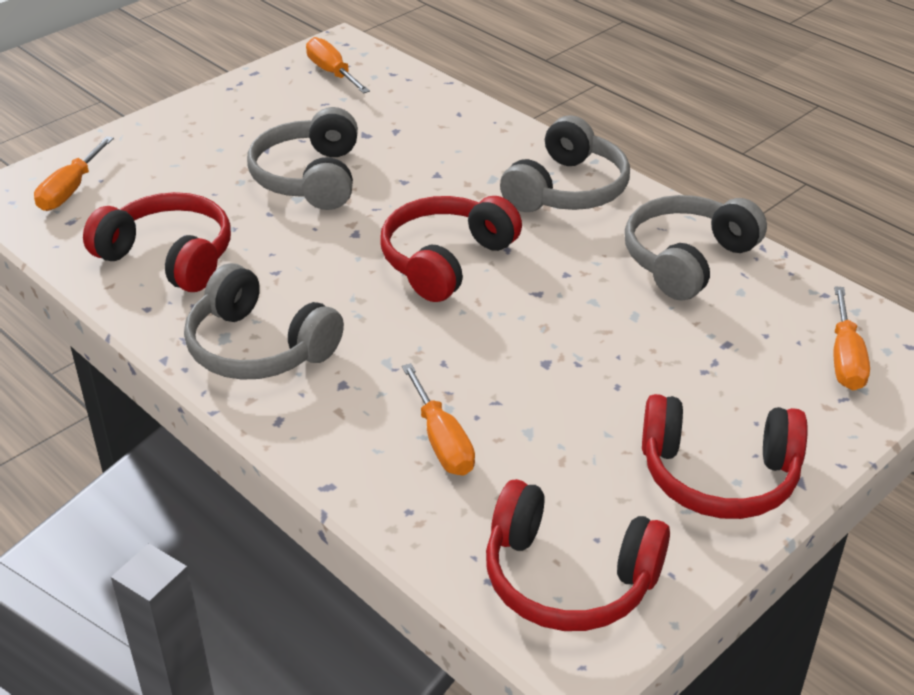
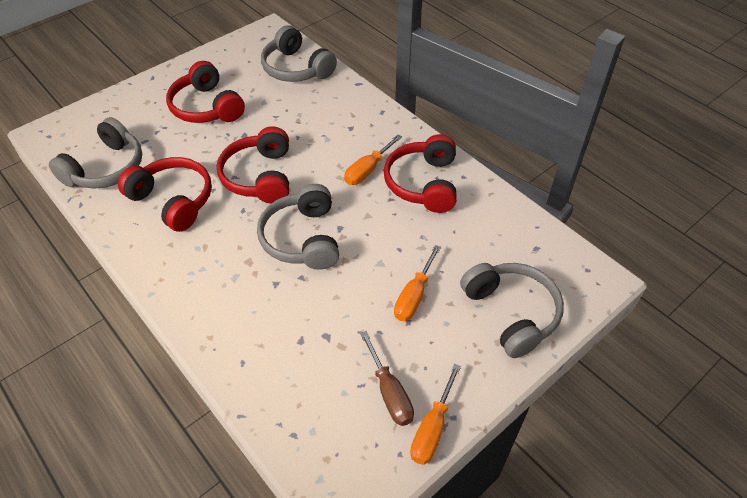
brown screwdriver: none = 0 -> [360,331,414,426] = 1
orange screwdriver: [34,136,114,211] [306,37,370,94] [402,363,475,476] [834,286,870,390] = 4 -> [344,134,402,185] [394,245,441,321] [410,364,461,465] = 3

